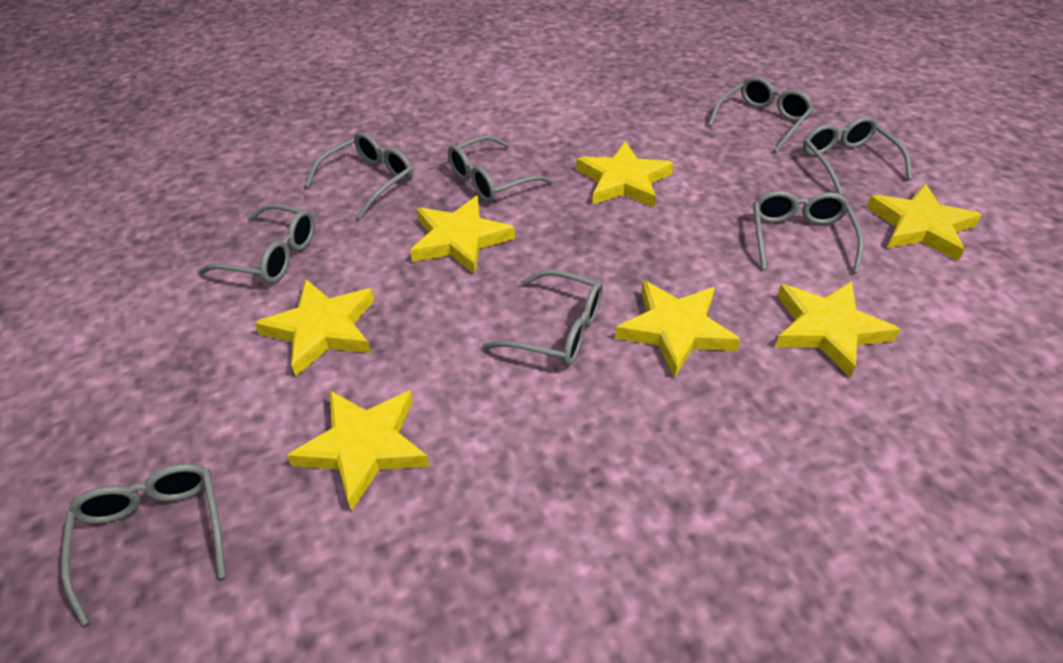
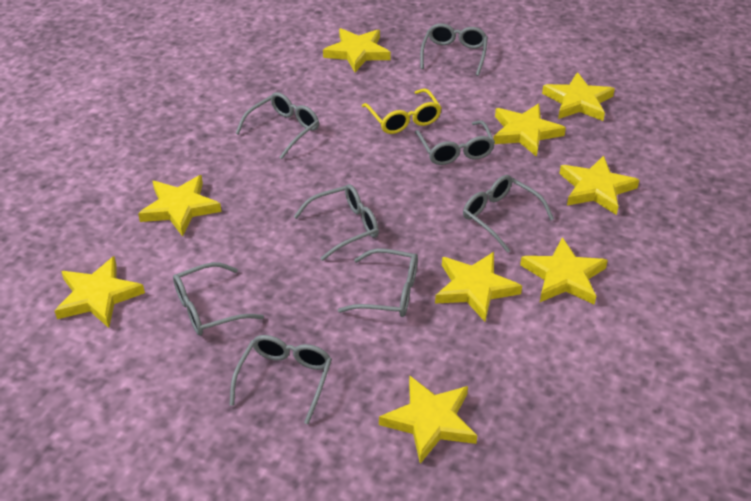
yellow glasses: none = 0 -> [362,88,441,134] = 1
yellow star: [255,279,375,376] [287,390,430,511] [410,196,515,275] [576,141,673,208] [615,281,740,378] [775,281,900,378] [866,184,982,261] = 7 -> [55,256,145,328] [138,175,222,237] [323,28,391,72] [379,376,477,464] [435,252,522,322] [493,104,566,157] [520,237,608,305] [542,72,615,121] [559,155,639,215] = 9

